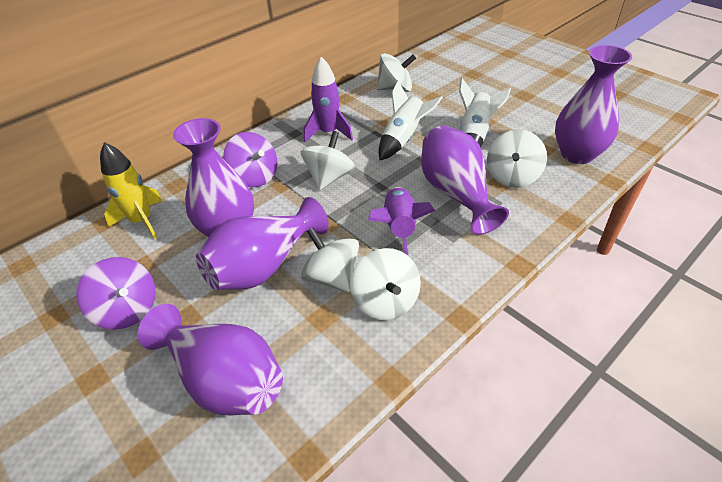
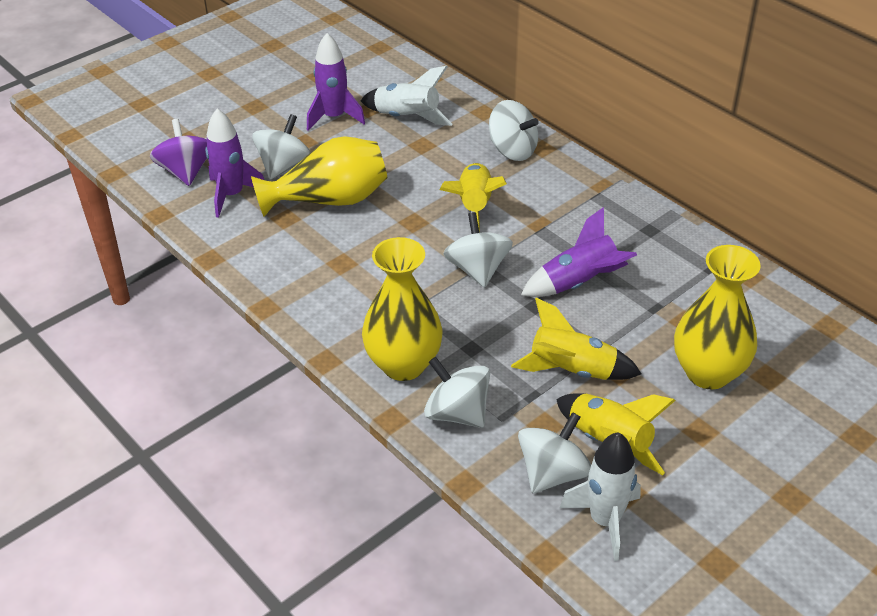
purple rocket: [304,57,353,142] [368,187,435,255] = 2 -> [205,109,264,218] [307,33,365,131] [521,207,637,297] = 3
purple spinning top: [76,257,156,329] [223,132,277,187] = 2 -> [150,119,207,186] = 1
purple vase: [138,304,283,416] [173,118,254,237] [196,197,329,290] [421,126,509,235] [555,45,632,164] = 5 -> none = 0
yellow rocket: [100,142,163,239] = 1 -> [440,163,507,233] [511,298,642,380] [556,394,676,475] = 3
yellow vase: none = 0 -> [251,136,387,217] [362,237,443,381] [674,245,761,389] = 3

